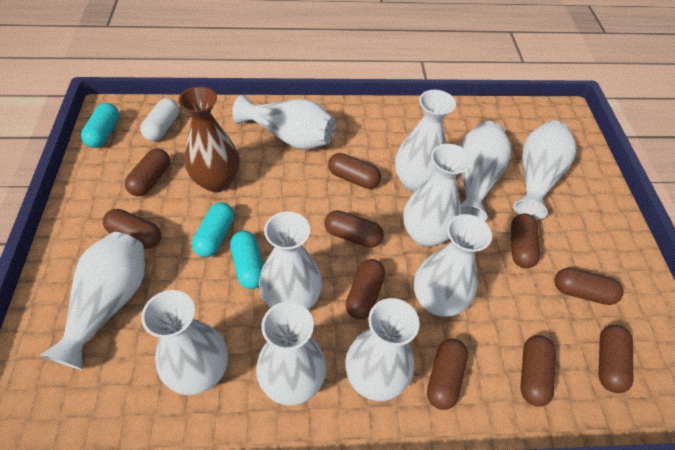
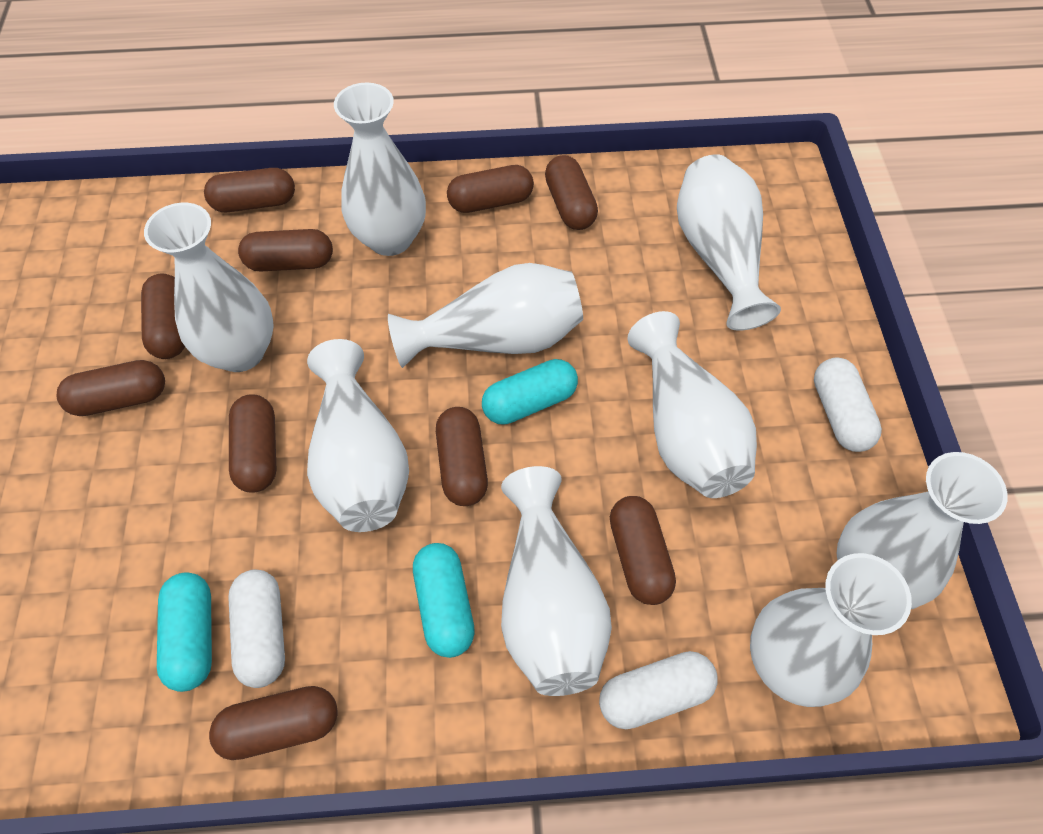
brown vase: [178,86,239,193] = 1 -> none = 0
white capsule: [140,98,179,141] = 1 -> [228,570,285,688] [599,651,717,729] [814,357,882,452] = 3
white vase: [40,232,145,370] [141,290,228,395] [232,95,335,150] [256,302,326,406] [259,211,322,310] [345,298,420,401] [395,90,456,192] [403,144,472,247] [414,214,492,317] [460,121,511,221] [513,120,576,220] = 11 -> [144,203,274,372] [307,339,409,532] [334,82,426,256] [388,263,583,368] [501,466,612,696] [627,311,757,498] [677,154,781,331] [750,553,912,707] [837,452,1008,609] = 9

